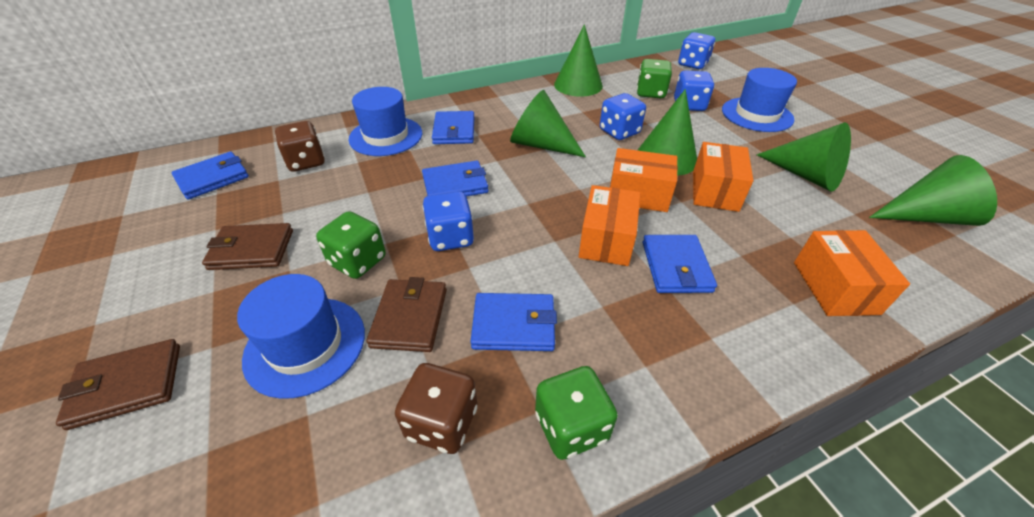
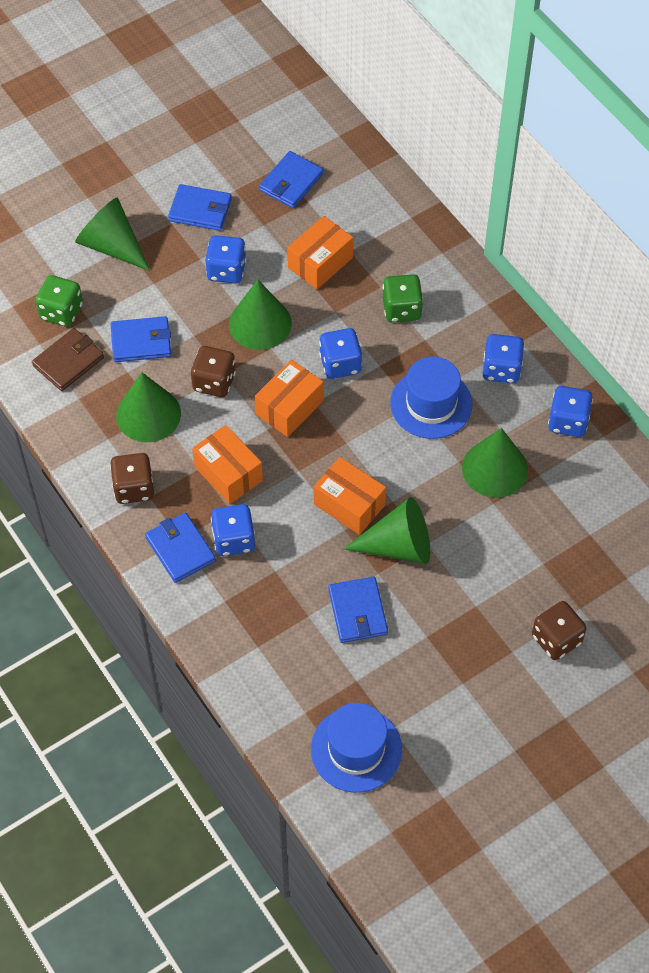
blue dice: [422,191,474,251] [600,93,646,140] [674,70,714,111] [678,32,715,69] = 4 -> [205,235,246,284] [211,504,255,556] [319,328,362,379] [483,334,524,383] [548,386,593,437] = 5
blue hat: [237,274,365,399] [349,87,422,156] [722,68,797,132] = 3 -> [311,703,402,793] [390,357,473,439] = 2
brown dice: [275,121,325,172] [395,363,477,454] = 2 -> [110,453,154,504] [191,346,236,397] [532,601,587,660] = 3
brown wallet: [56,339,180,430] [202,223,293,270] [366,277,447,352] = 3 -> [32,328,104,391] = 1
green dice: [316,211,386,279] [535,366,618,460] [637,59,672,98] = 3 -> [36,275,83,327] [383,274,423,323] = 2

